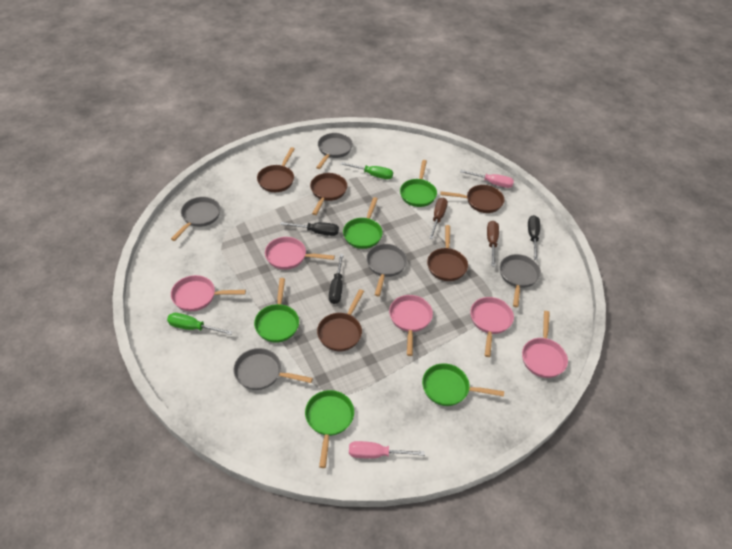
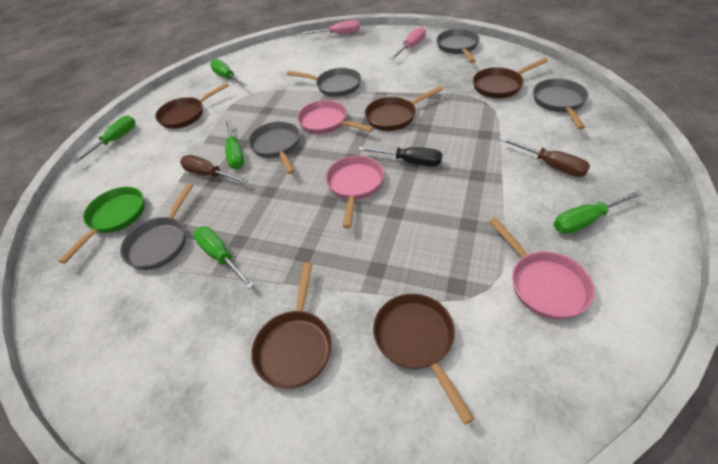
black screwdriver: [280,222,339,236] [329,254,344,304] [528,215,540,260] = 3 -> [359,147,442,166] = 1
green pan: [254,278,299,343] [305,390,354,468] [343,197,383,249] [400,160,437,207] [422,363,504,406] = 5 -> [58,187,145,264] = 1
green screwdriver: [167,313,232,335] [341,162,393,179] = 2 -> [72,115,135,163] [193,226,254,289] [210,59,246,87] [225,120,244,169] [554,191,643,234] = 5
pink pan: [171,275,246,311] [265,237,335,270] [389,295,433,356] [470,297,514,357] [522,311,568,378] = 5 -> [297,100,374,134] [326,156,384,228] [489,217,595,319] = 3

